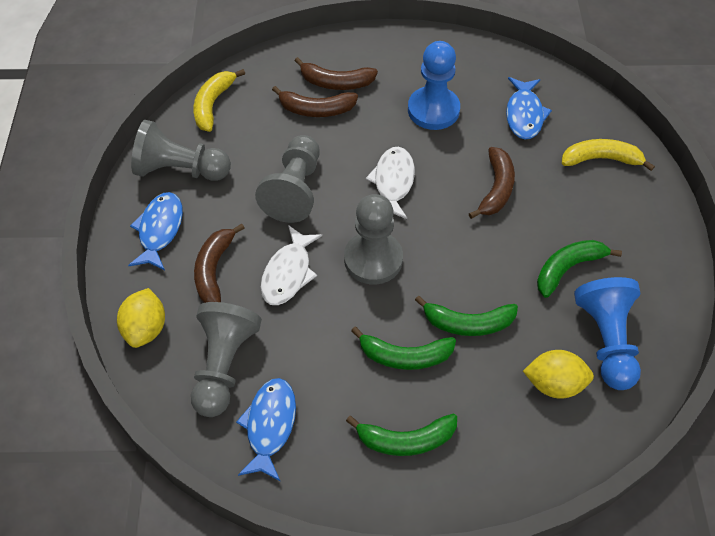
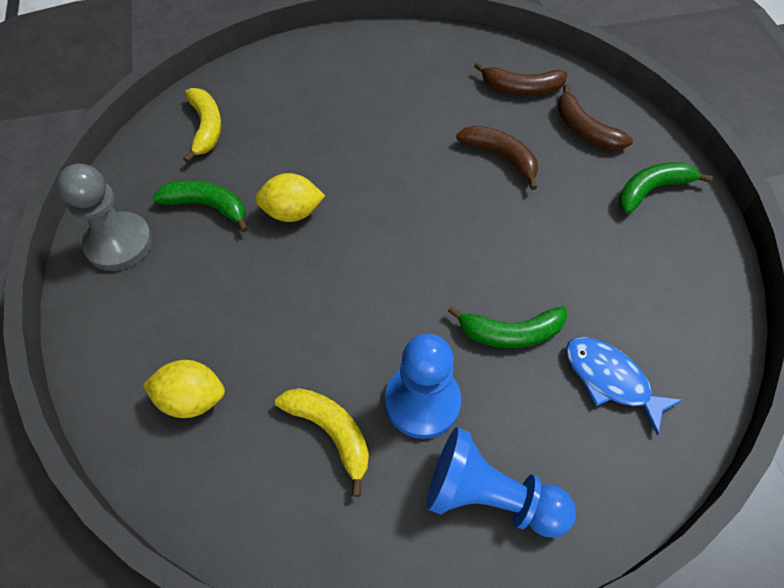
blue fish: [128,192,183,270] [236,378,296,482] [506,77,552,140] = 3 -> [566,337,683,435] = 1
brown banana: [194,223,245,303] [272,86,358,117] [295,57,378,90] [469,147,515,219] = 4 -> [456,125,538,190] [474,62,567,95] [557,84,633,150] = 3
green banana: [346,413,457,456] [351,327,456,370] [415,296,518,336] [537,240,622,298] = 4 -> [152,180,248,233] [448,306,567,348] [618,162,713,214] = 3
grey pawn: [131,120,231,181] [191,302,262,417] [255,135,319,223] [344,194,403,285] = 4 -> [57,164,153,271] = 1
white fish: [261,225,322,305] [366,147,415,219] = 2 -> none = 0

